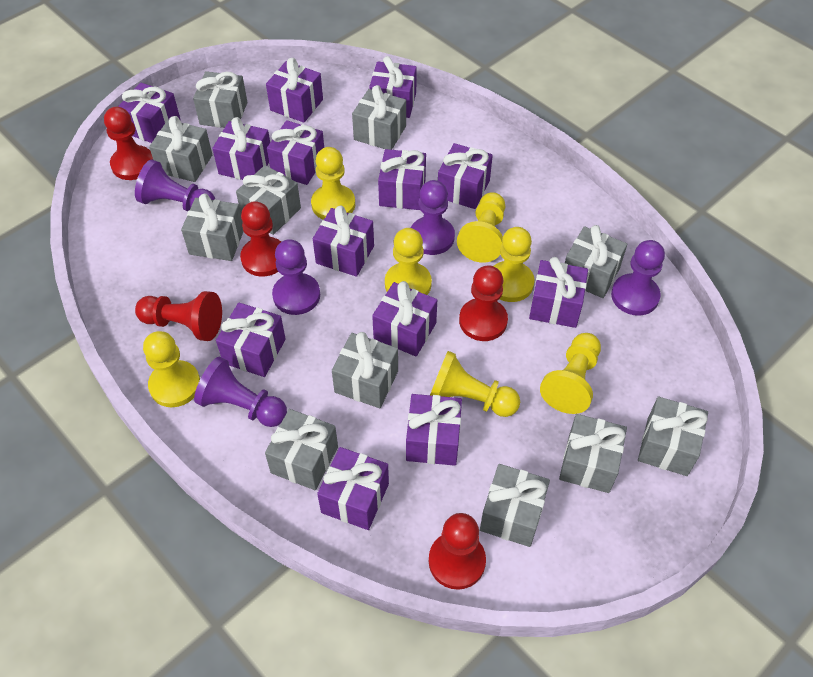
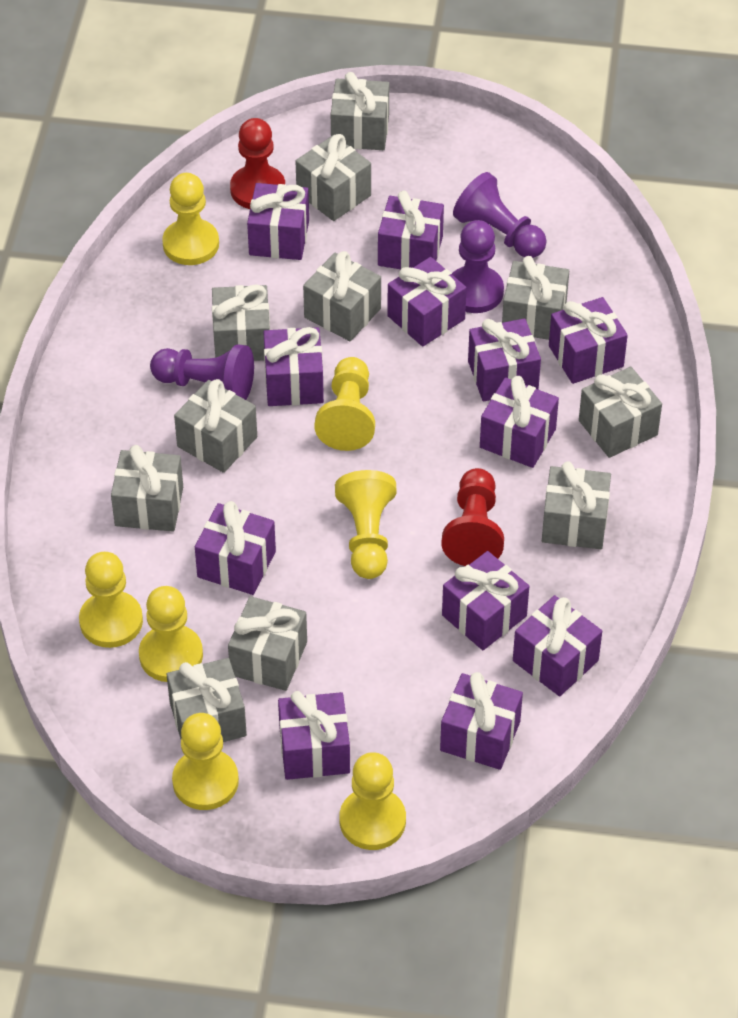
purple gift: [118,82,181,143] [212,117,270,180] [216,303,286,377] [266,58,323,123] [267,120,324,185] [313,205,374,277] [317,447,389,530] [369,56,417,118] [372,281,437,357] [378,149,426,210] [406,394,462,466] [438,143,493,209] [529,257,588,328] = 13 -> [195,501,276,595] [247,183,309,260] [264,327,324,406] [278,691,350,780] [378,190,444,269] [387,257,467,347] [440,672,523,770] [442,551,529,650] [468,318,541,402] [480,376,559,468] [513,595,602,696] [549,297,628,384] = 12
purple pawn: [135,159,215,211] [194,356,287,427] [272,239,320,315] [411,180,455,255] [611,240,665,316] = 5 -> [150,344,254,400] [452,220,504,313] [453,172,546,258] = 3
red pawn: [104,107,153,180] [135,291,222,341] [240,201,281,276] [429,513,486,590] [459,265,508,341] = 5 -> [230,118,285,209] [441,468,504,566] = 2

